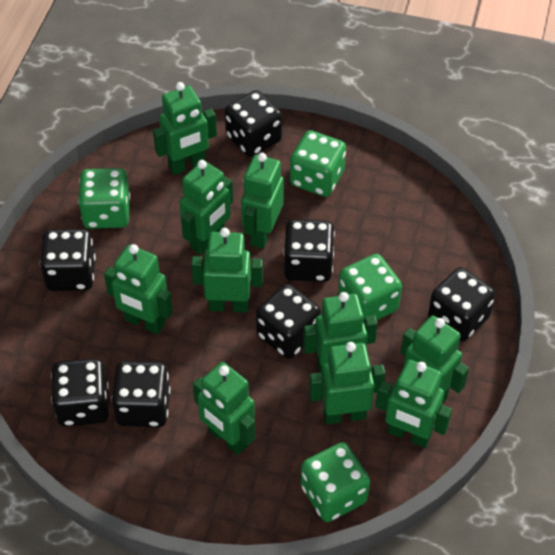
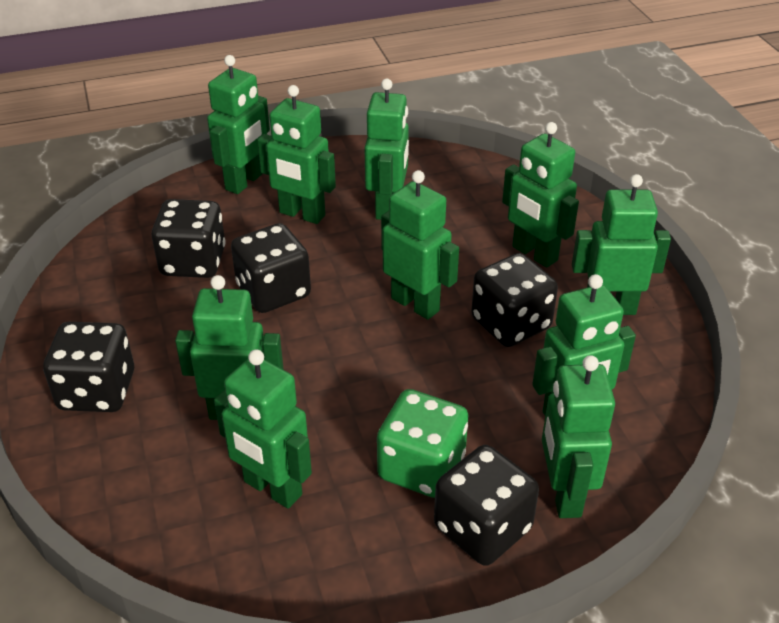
black dice: [40,229,95,291] [51,358,109,427] [111,361,170,427] [225,90,282,157] [256,284,321,359] [283,219,335,282] [428,267,495,342] = 7 -> [43,322,134,412] [151,199,226,278] [231,223,311,313] [434,445,539,566] [471,253,558,347] = 5
green dice: [78,168,130,229] [290,130,346,197] [301,442,370,522] [338,254,402,320] = 4 -> [377,389,469,498] = 1

